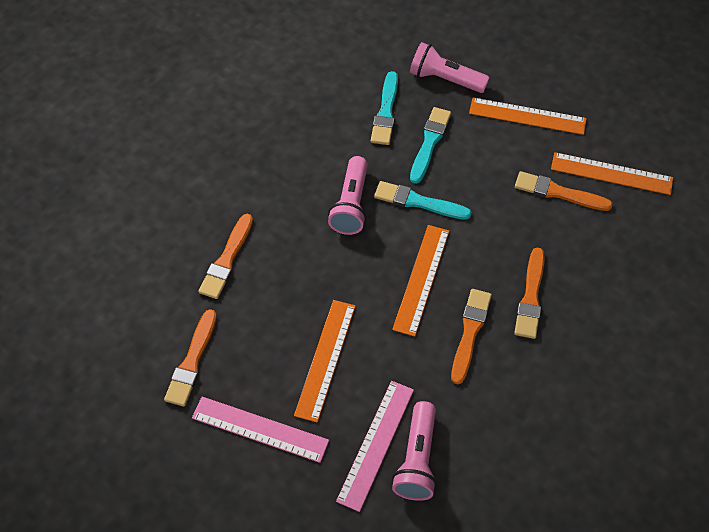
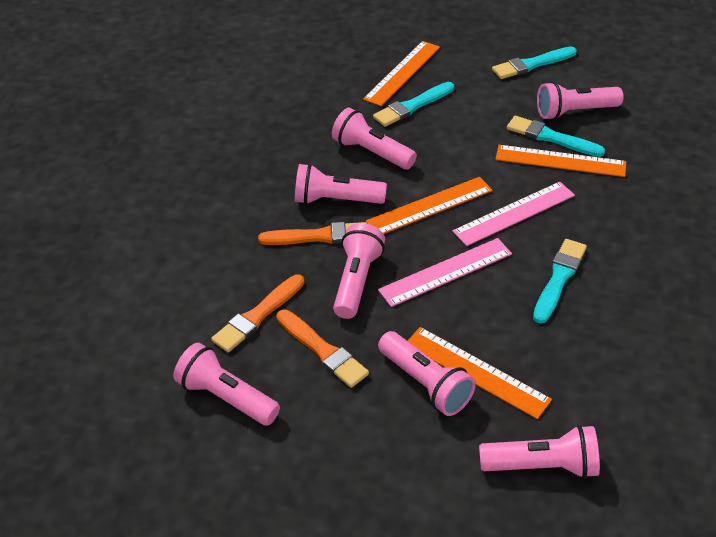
orange brush: [164,309,217,407] [198,214,253,299] [451,289,492,384] [514,248,545,339] [515,171,613,211] = 5 -> [211,275,304,352] [258,222,367,245] [276,309,369,388] = 3
pink flashlight: [328,156,368,235] [392,401,437,501] [410,42,490,93] = 3 -> [173,343,280,426] [295,164,387,205] [332,107,417,170] [333,223,385,319] [378,331,476,416] [479,425,600,479] [537,82,624,120] = 7
turquoise brush: [371,71,398,145] [374,181,472,220] [410,107,451,184] = 3 -> [373,82,454,127] [492,47,577,79] [507,116,605,157] [533,239,587,324] = 4

